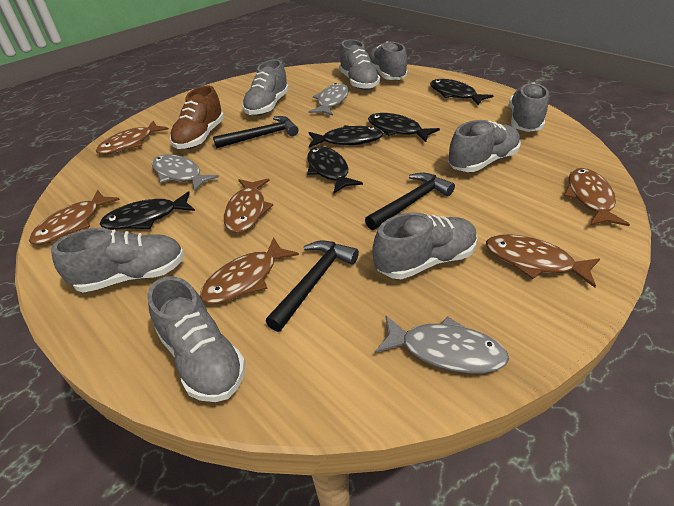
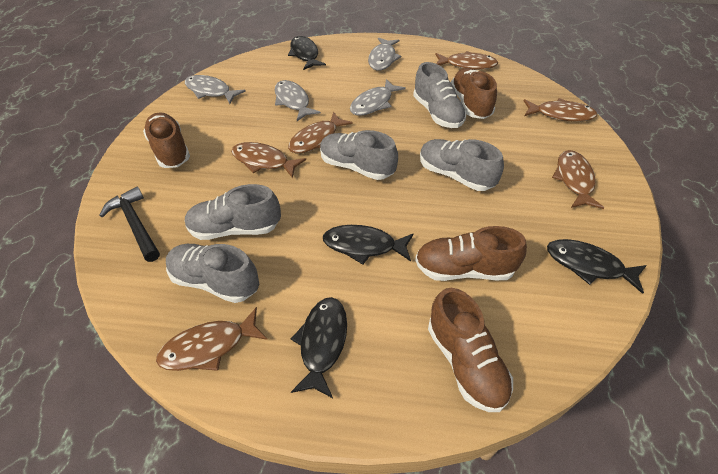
black fish: [100,191,195,230] [307,146,363,193] [309,125,383,148] [368,113,440,142] [430,79,493,106] = 5 -> [288,36,326,70] [291,297,347,398] [323,225,414,265] [547,239,647,294] = 4
black hammer: [213,116,298,148] [266,240,359,332] [365,173,455,230] = 3 -> [99,187,160,262] = 1
brown shoe: [170,86,224,149] = 1 -> [143,112,190,168] [415,226,527,281] [428,288,513,412] [451,68,497,119] = 4
grey fish: [152,154,219,191] [309,83,349,115] [375,315,509,373] = 3 -> [185,75,246,104] [275,80,321,121] [350,79,406,116] [368,37,402,71] = 4
grey shoe: [51,228,184,293] [147,276,246,402] [242,59,289,116] [339,39,380,90] [369,41,408,80] [372,212,478,279] [448,120,521,172] [509,82,549,132] = 8 -> [166,244,259,303] [185,184,281,240] [320,130,398,180] [413,62,466,128] [420,139,504,191] = 5

